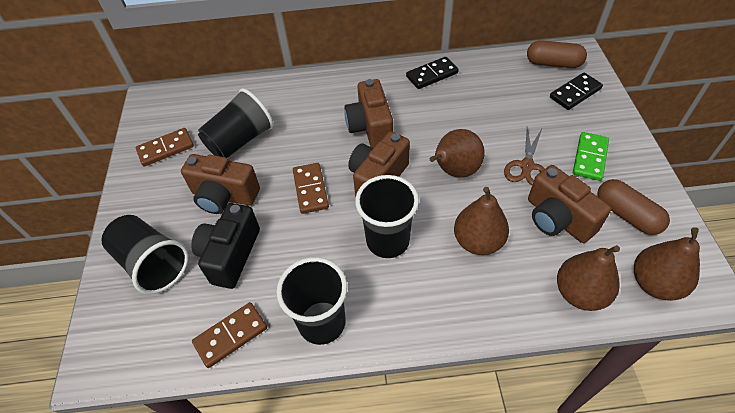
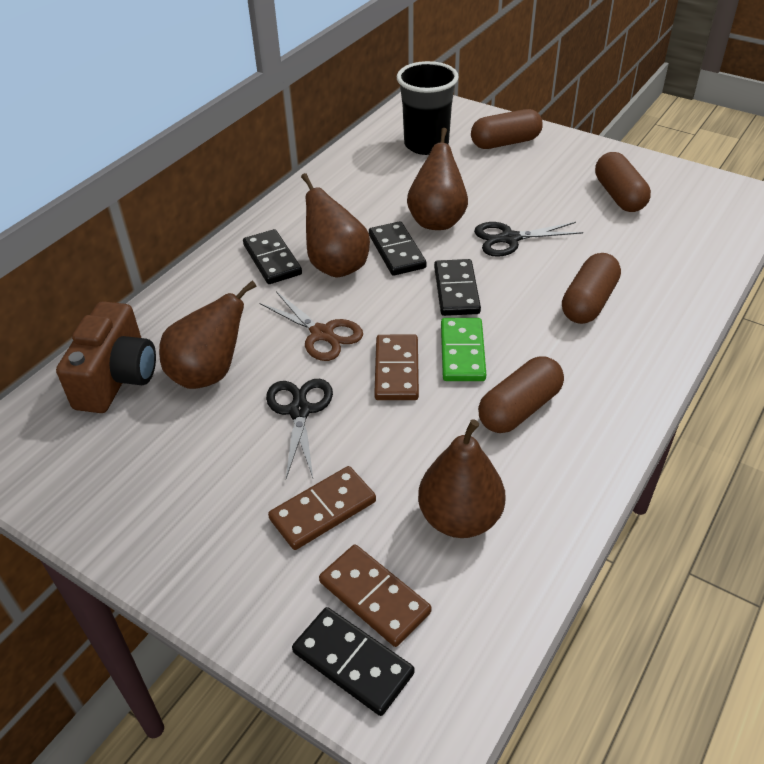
black camera: [191,203,260,289] = 1 -> none = 0
black cup: [101,215,189,294] [198,88,274,158] [277,257,347,345] [355,175,419,258] = 4 -> [397,61,459,155] = 1
black domino: [406,57,459,89] [550,73,603,110] = 2 -> [243,229,302,284] [292,607,415,716] [369,221,427,276] [434,259,481,316] = 4
black scissors: none = 0 -> [266,379,333,479] [474,222,583,257] = 2
brown camera: [181,154,260,214] [344,79,393,148] [348,131,410,196] [528,165,611,243] = 4 -> [56,301,156,413] = 1
brown capsule: [527,40,587,68] [597,179,670,235] = 2 -> [471,109,543,149] [478,356,564,433] [562,253,621,324] [595,152,651,212] = 4

